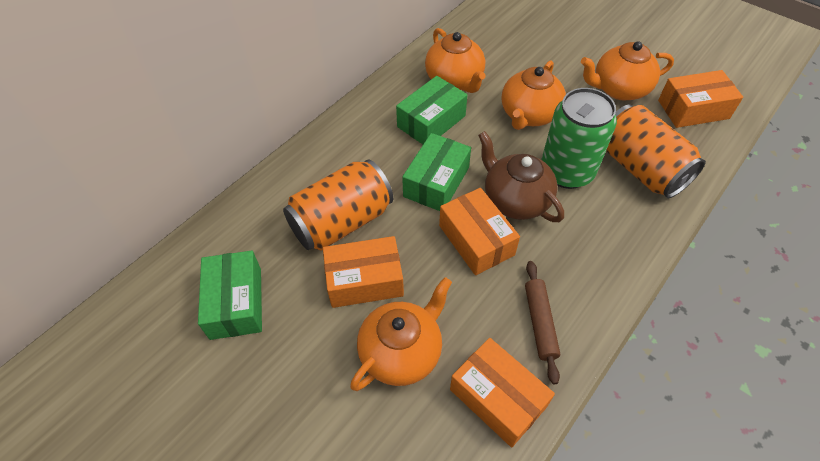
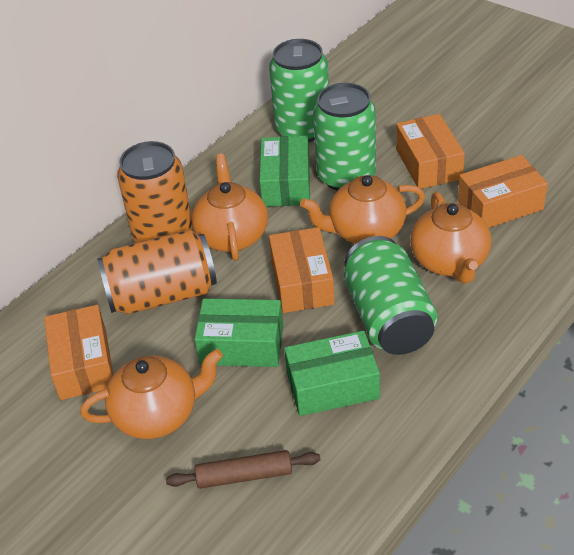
brown teapot: [478,131,564,222] = 1 -> none = 0
green can: [541,88,617,189] = 1 -> [269,39,329,142] [313,83,376,191] [344,236,437,355] = 3

